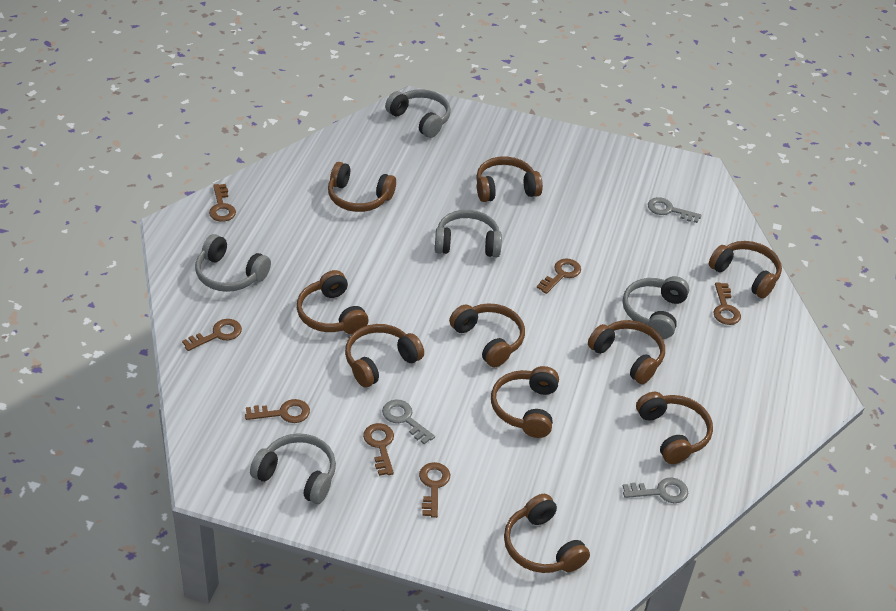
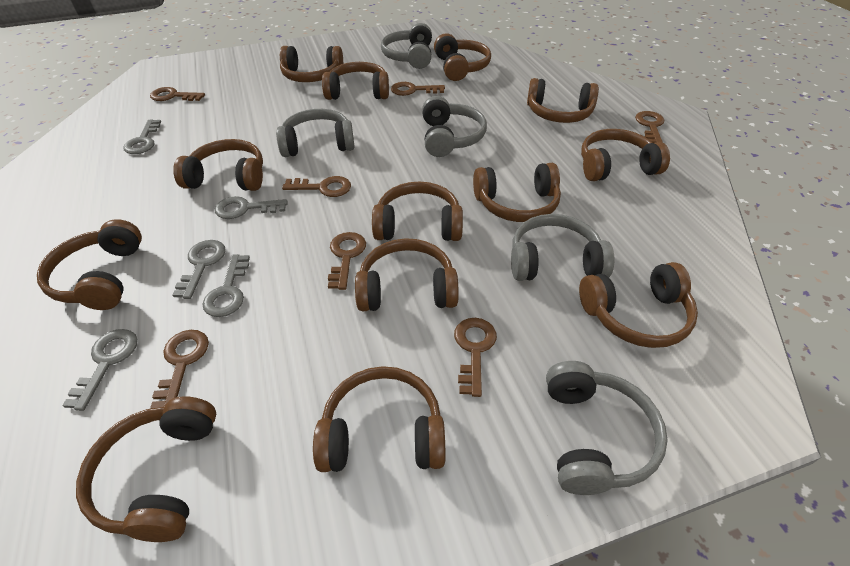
brown headphones: [297,270,369,334] [328,162,396,212] [345,324,424,388] [449,303,525,367] [476,156,543,202] [491,366,559,438] [504,494,590,573] [588,320,665,384] [636,392,713,464] [709,241,782,298] = 10 -> [37,219,142,310] [76,396,216,542] [173,139,263,191] [280,46,343,82] [313,366,445,472] [322,62,389,100] [355,238,459,311] [372,182,463,241] [434,33,491,81] [473,163,561,222] [527,78,599,123] [579,262,698,348] [581,129,670,181] = 13
grey key: [382,400,435,444] [623,477,688,503] [648,197,701,223] = 3 -> [62,329,137,411] [123,120,161,154] [173,240,226,299] [202,254,250,317] [215,196,288,219] = 5

